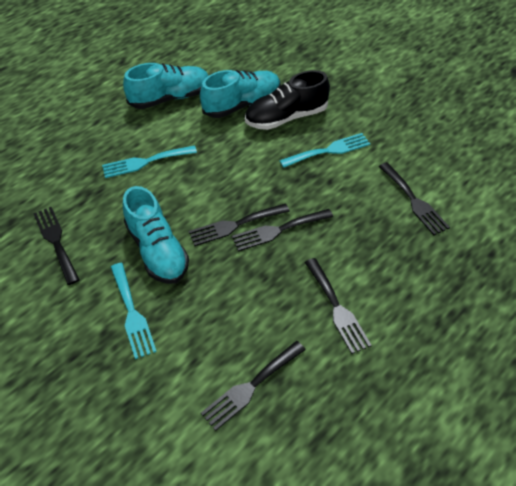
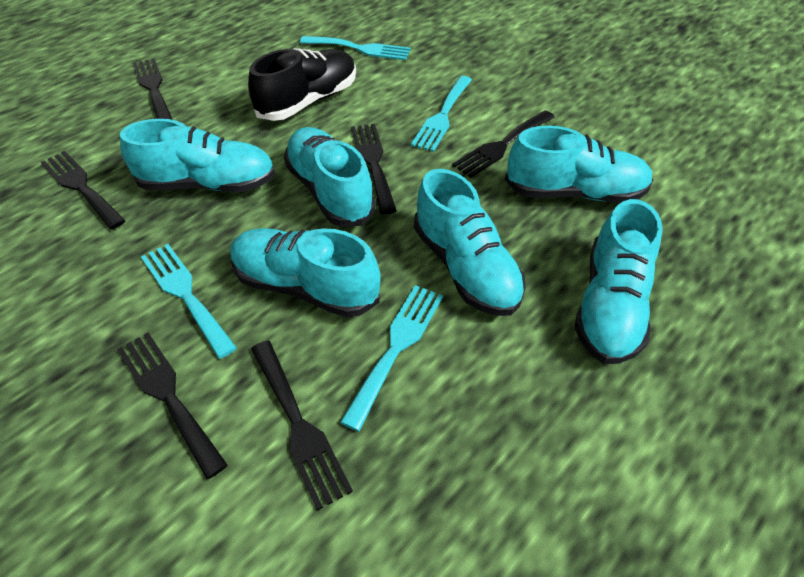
turquoise fork: [102,145,197,178] [111,263,157,359] [279,133,370,168] = 3 -> [141,244,237,359] [300,36,411,60] [340,285,443,431] [411,76,472,152] = 4
turquoise shoe: [123,63,208,109] [123,186,189,284] [200,70,281,118] = 3 -> [120,119,275,192] [230,228,381,317] [284,127,376,227] [414,169,526,316] [505,126,653,203] [575,199,662,364] = 6

